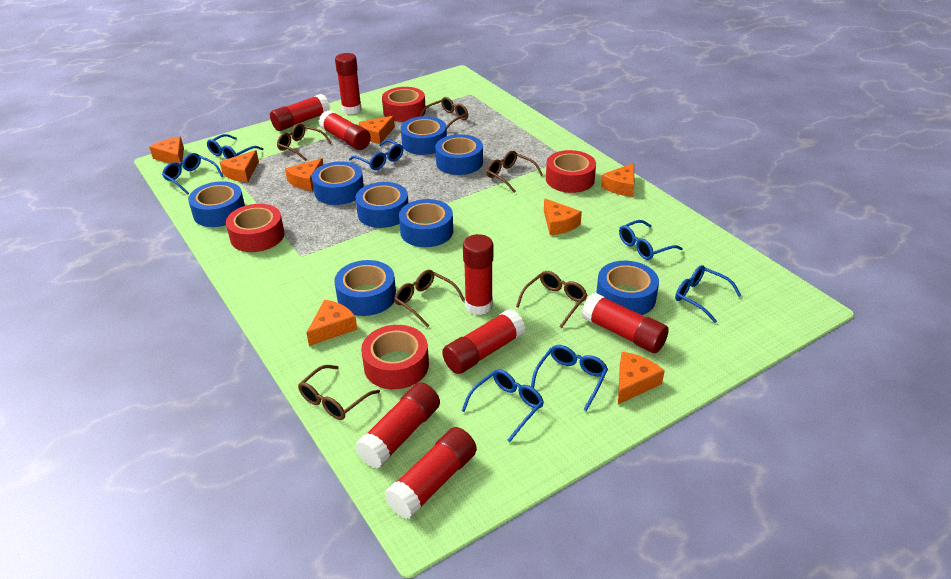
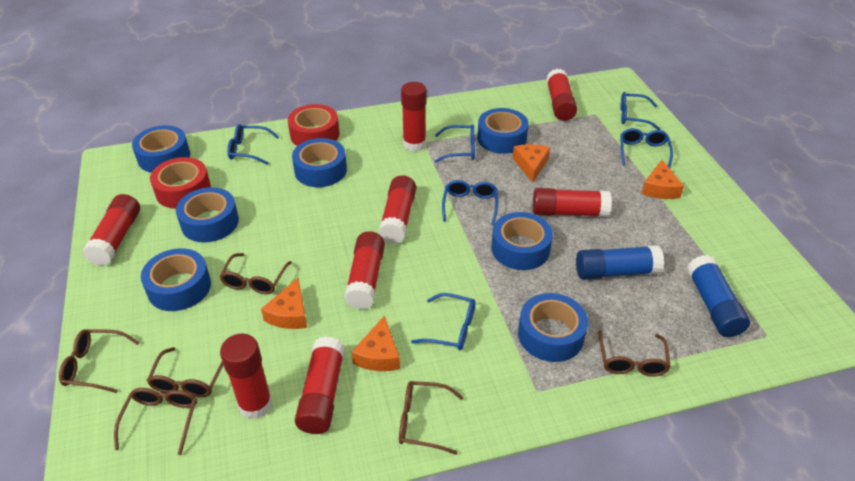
blue glasses: [162,153,223,195] [207,134,263,159] [349,140,403,170] [462,369,544,442] [531,345,608,411] [619,220,683,260] [675,265,742,323] = 7 -> [227,124,279,165] [411,293,475,350] [434,124,475,163] [442,180,498,225] [620,92,660,130] [621,128,673,168] = 6
blue glue stick: none = 0 -> [576,245,664,280] [687,255,750,337] = 2
blue tape: [188,181,245,227] [312,161,364,205] [335,260,396,316] [356,182,408,228] [399,199,453,247] [401,116,447,155] [435,134,483,175] [596,260,659,315] = 8 -> [132,125,190,173] [141,248,211,311] [176,187,239,242] [292,138,347,187] [477,108,529,154] [491,212,553,270] [518,293,588,362] = 7
orange cheese: [149,137,184,167] [220,150,259,182] [285,158,324,191] [306,300,357,346] [359,116,395,144] [544,198,582,235] [601,163,634,197] [618,352,665,404] = 8 -> [261,278,307,329] [352,315,400,371] [513,144,550,182] [641,160,684,199] = 4
red tape: [226,204,284,252] [361,325,429,389] [382,87,426,122] [546,150,596,193] = 4 -> [150,157,211,209] [288,104,340,146] = 2

